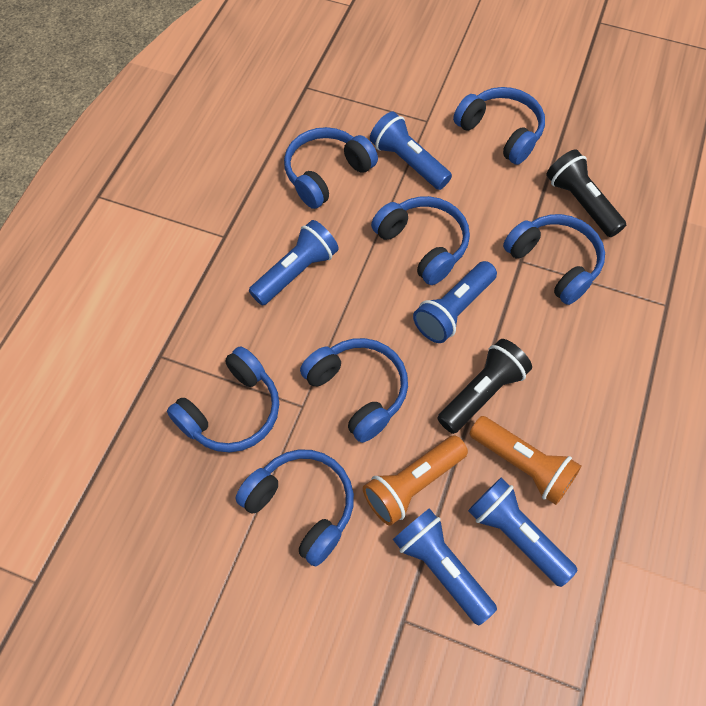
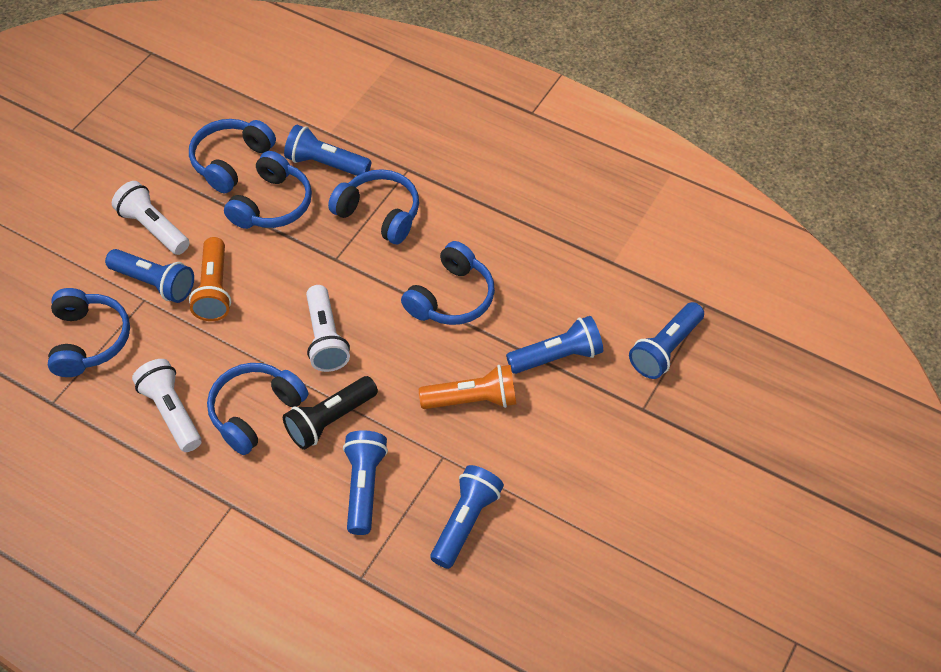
black flashlight: [437,339,532,434] [546,149,626,237] = 2 -> [283,376,378,450] = 1
blue flashlight: [249,220,339,306] [370,111,452,190] [393,508,497,626] [413,261,497,343] [468,478,577,587] = 5 -> [105,249,194,303] [284,125,371,176] [343,430,388,535] [430,465,504,569] [506,316,603,374] [629,302,704,379] = 6
blue headphones: [167,346,279,453] [236,450,354,567] [284,127,378,209] [300,338,408,443] [371,196,470,285] [453,87,545,165] [503,214,605,305] = 7 -> [48,288,130,377] [189,119,276,193] [207,363,308,455] [224,151,312,229] [328,169,419,244] [401,241,495,325] = 6
white flashlight: none = 0 -> [112,181,189,255] [132,359,202,452] [306,285,350,372] = 3

